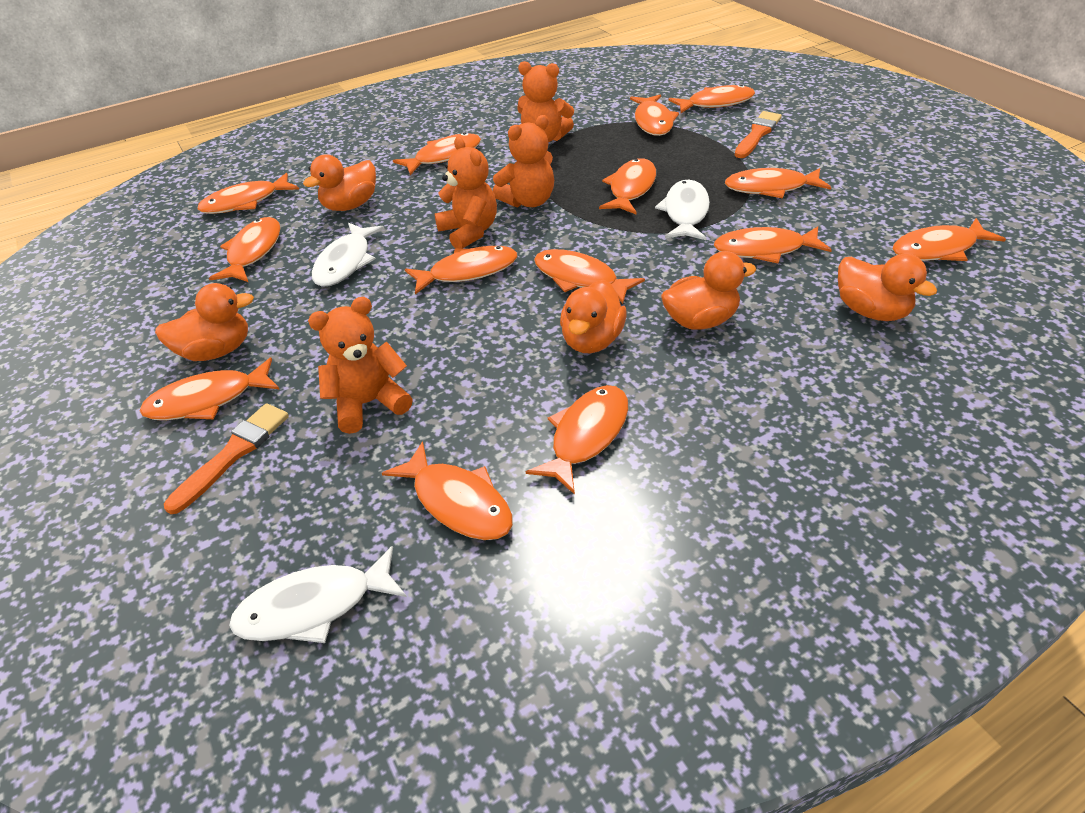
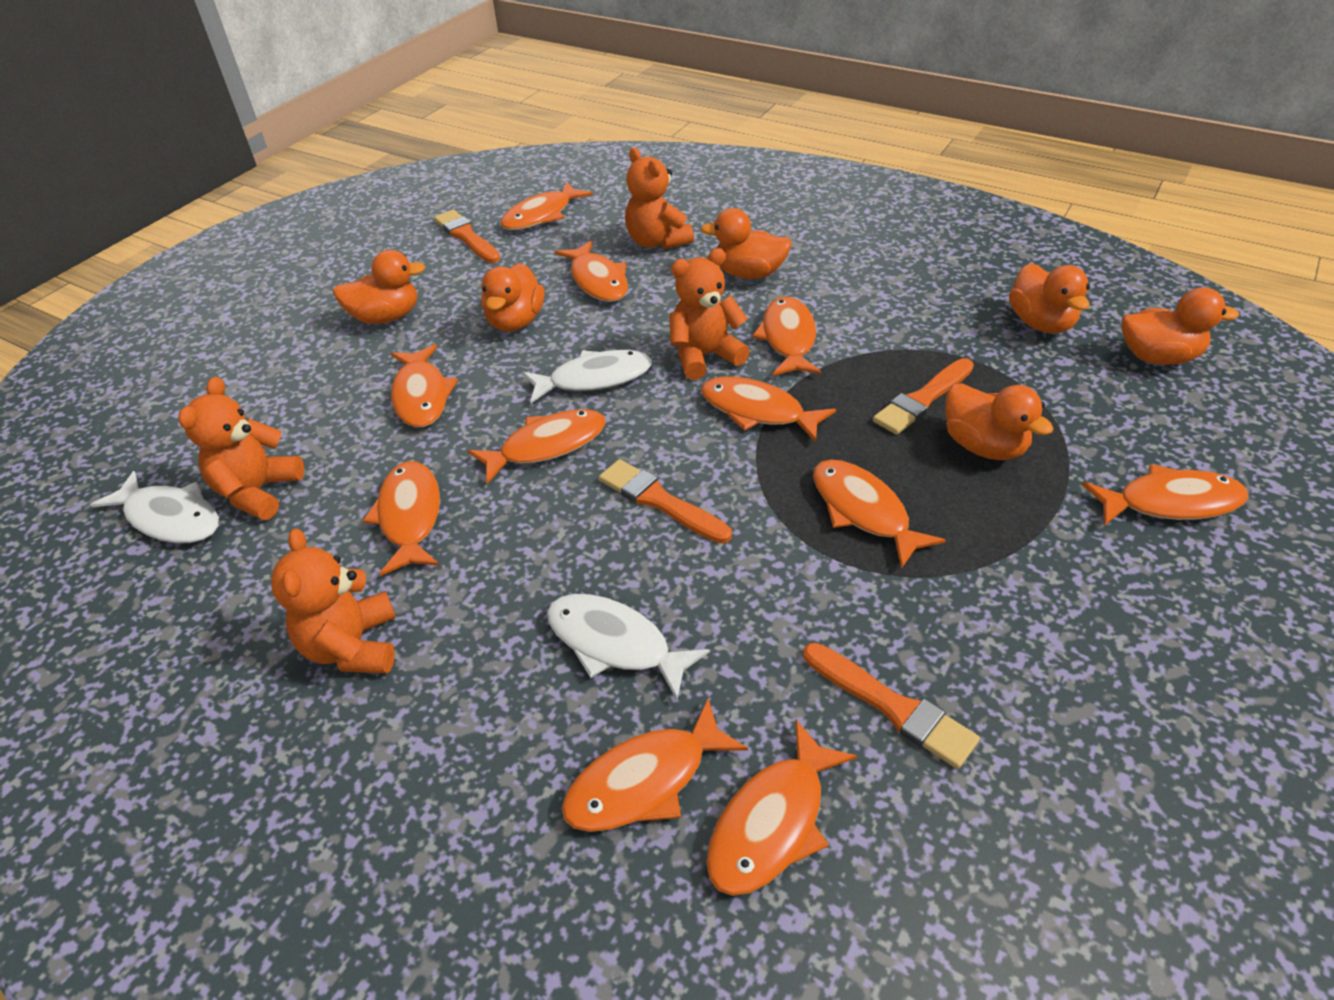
orange brush: [164,403,289,514] [734,111,782,158] = 2 -> [434,210,500,263] [599,459,732,544] [803,643,980,769] [873,358,974,435] = 4
orange duck: [155,283,254,361] [303,154,376,211] [560,280,627,353] [661,251,756,330] [838,254,937,321] = 5 -> [333,250,426,324] [481,263,544,332] [701,208,792,279] [945,383,1054,460] [1009,263,1090,334] [1122,287,1239,365] = 6
orange fish: [140,358,279,420] [197,173,299,214] [209,217,280,282] [382,441,513,540] [393,133,481,175] [405,246,518,295] [526,385,628,495] [534,249,645,304] [599,158,656,215] [630,94,679,136] [669,84,755,113] [714,227,832,263] [725,168,831,199] [892,218,1006,261] = 14 -> [363,461,440,576] [391,344,458,427] [468,409,606,484] [501,182,593,230] [555,240,628,302] [562,698,748,832] [701,377,836,442] [706,720,857,896] [752,297,822,376] [813,459,946,569] [1082,464,1249,525] = 11

